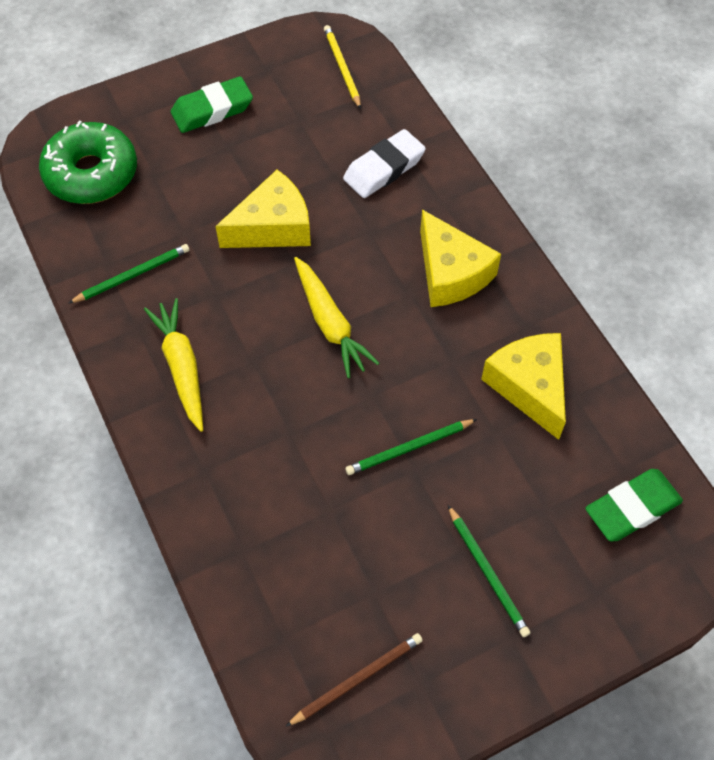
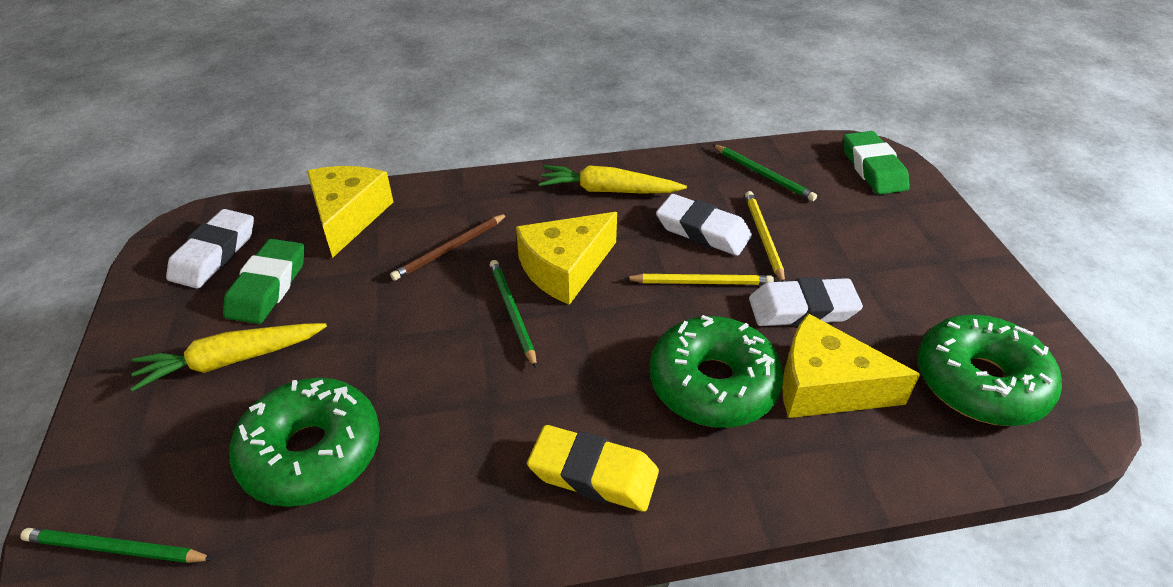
green donut: [39,121,137,204] = 1 -> [229,378,380,507] [650,315,784,428] [918,315,1062,426] = 3
white eraser: [343,129,426,198] = 1 -> [166,209,254,289] [656,194,752,256] [749,277,863,326] = 3
yellow eraser: none = 0 -> [527,425,659,512] = 1
yellow pencil: [324,25,361,109] = 1 -> [625,274,774,285] [745,191,785,282] = 2

